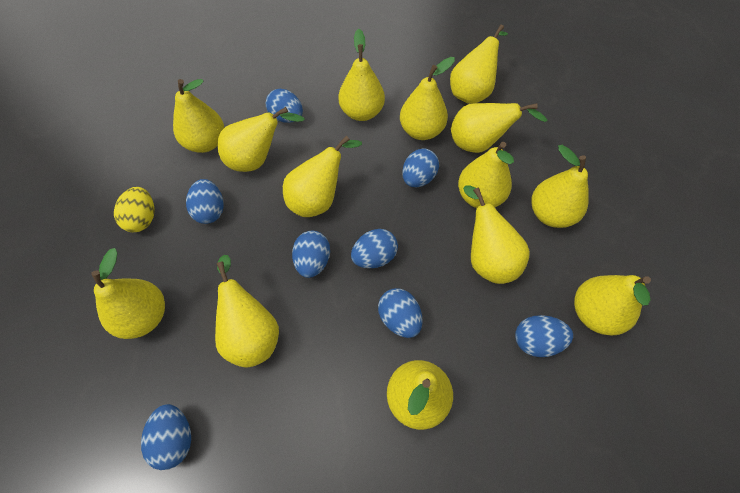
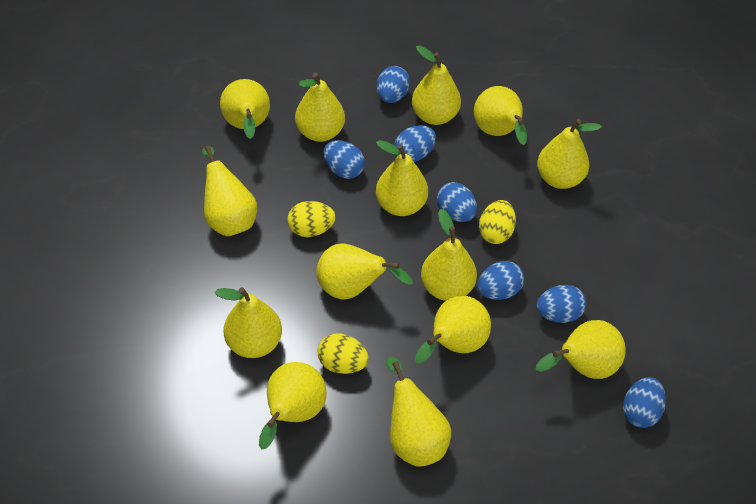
blue egg: [141,404,191,470] [186,179,224,224] [266,89,303,123] [292,231,330,278] [351,229,398,268] [378,288,423,338] [402,148,439,187] [515,315,573,357] = 8 -> [323,140,365,179] [377,66,410,103] [394,125,436,162] [437,182,477,222] [478,261,524,300] [536,285,586,323] [623,377,666,428] = 7
yellow egg: [114,187,154,232] = 1 -> [288,201,336,237] [318,333,369,374] [479,200,516,244] = 3

